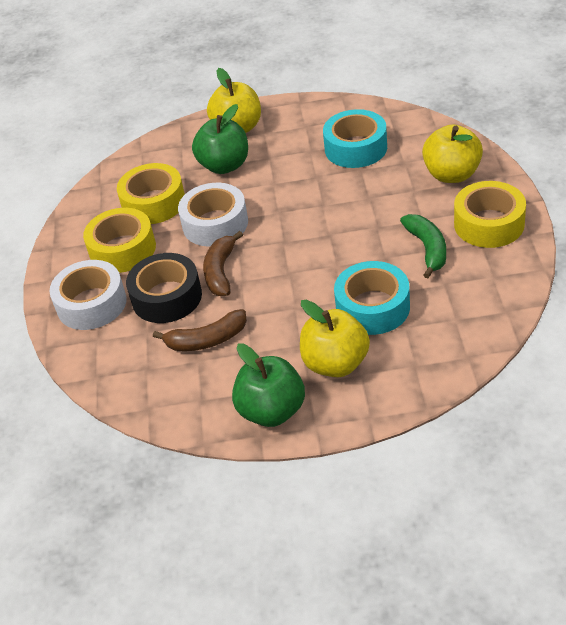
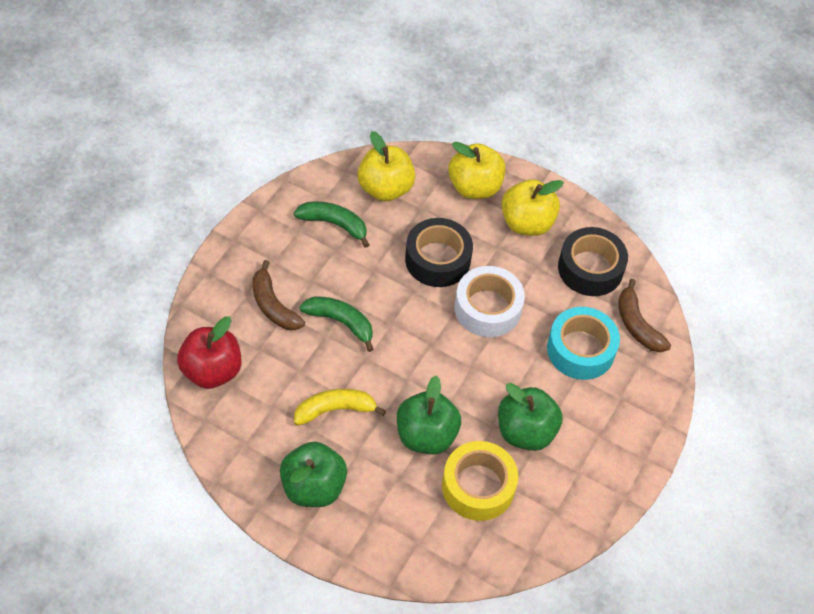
black tape: [126,253,202,323] = 1 -> [405,218,473,287] [558,227,628,296] = 2
green apple: [192,104,248,174] [232,343,305,427] = 2 -> [280,441,347,507] [397,376,461,454] [498,383,563,451] = 3
green banana: [400,214,446,278] = 1 -> [294,202,369,248] [299,296,374,352] = 2
red apple: none = 0 -> [177,316,241,389] = 1
turquoise tape: [323,109,387,168] [334,261,410,335] = 2 -> [547,307,620,380] = 1
white tape: [49,260,127,330] [178,183,248,246] = 2 -> [455,266,525,337] = 1
yellow banana: none = 0 -> [294,389,386,426] = 1
yellow tape: [83,208,156,273] [117,163,185,224] [454,181,526,248] = 3 -> [442,441,518,521] = 1

